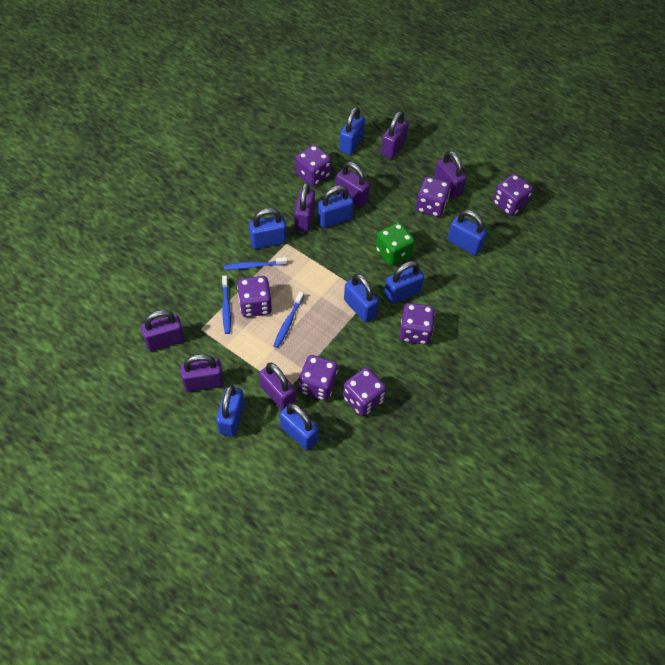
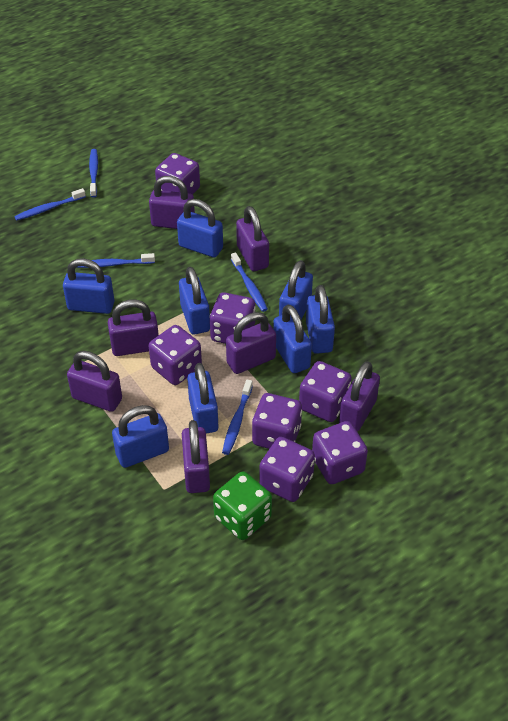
blue toothbrush: [222,276,231,334] [224,257,287,270] [273,292,304,348] = 3 -> [14,188,86,221] [77,253,155,268] [89,149,98,198] [222,379,253,455] [231,252,268,312] = 5

